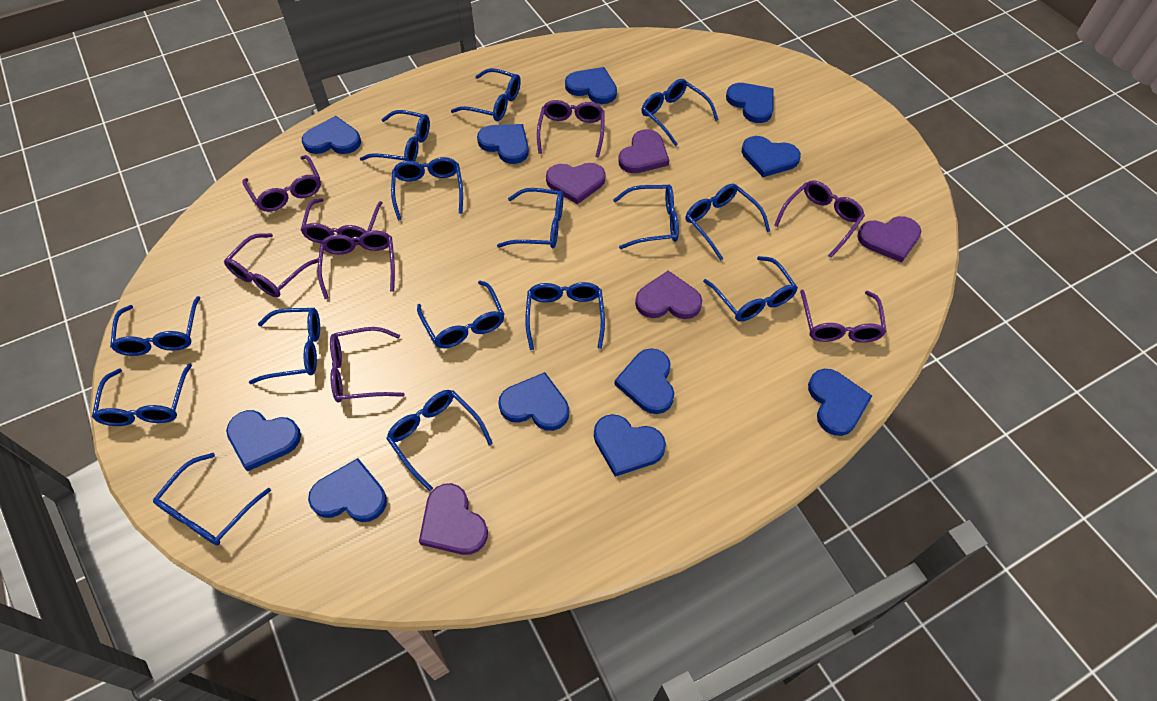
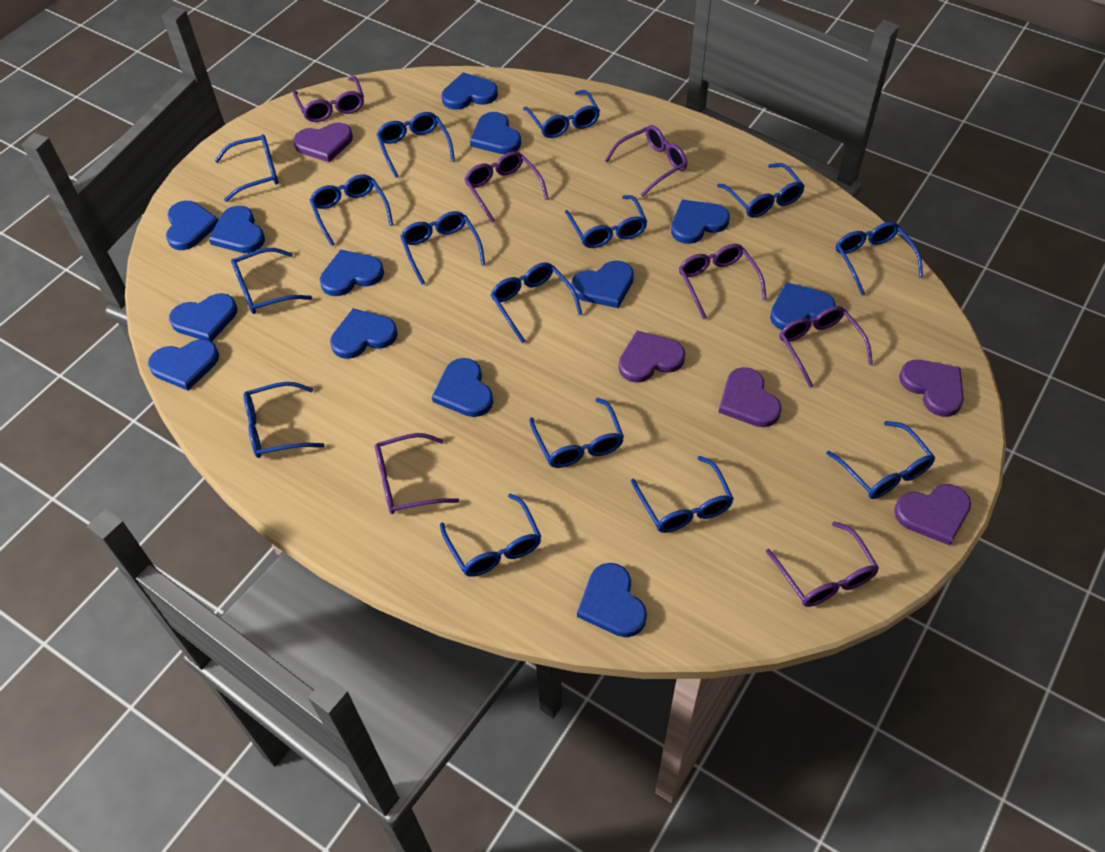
blue heart: [226,410,301,471] [302,116,361,154] [308,458,387,522] [477,124,529,164] [498,372,569,431] [565,67,617,104] [594,414,666,477] [614,348,674,414] [726,83,773,123] [742,136,801,177] [808,369,872,436] = 11 -> [148,339,219,390] [166,201,218,250] [169,293,237,341] [209,206,265,253] [320,250,384,296] [330,309,398,359] [432,358,493,417] [442,72,498,110] [470,112,521,154] [571,260,634,308] [577,563,647,637] [671,200,730,244] [770,282,835,330] = 13
purple glasses: [224,233,318,297] [242,155,321,212] [300,198,383,245] [318,231,395,299] [330,327,405,402] [537,100,605,158] [774,180,865,258] [800,289,887,343] = 8 -> [293,76,364,122] [375,433,459,514] [464,151,549,223] [605,125,687,196] [679,244,767,320] [766,521,879,607] [780,306,873,388] = 7

